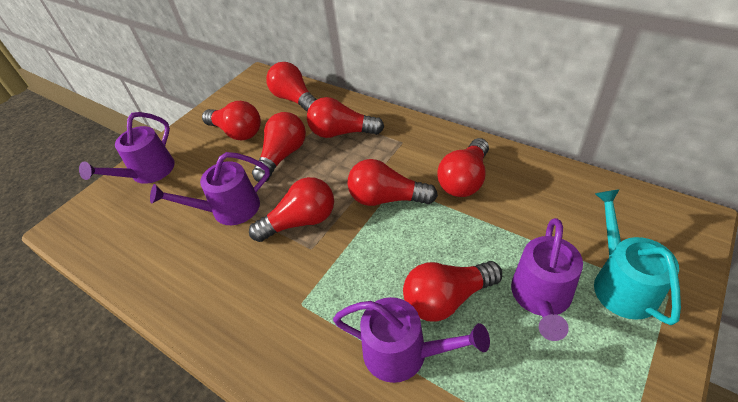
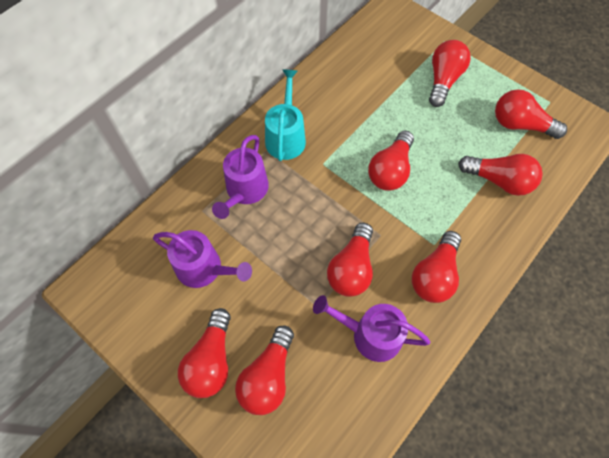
purple watering can: [79,112,175,184] [150,152,270,225] [333,297,490,383] [511,218,583,341] = 4 -> [153,230,252,288] [212,135,269,219] [313,295,430,362] = 3

